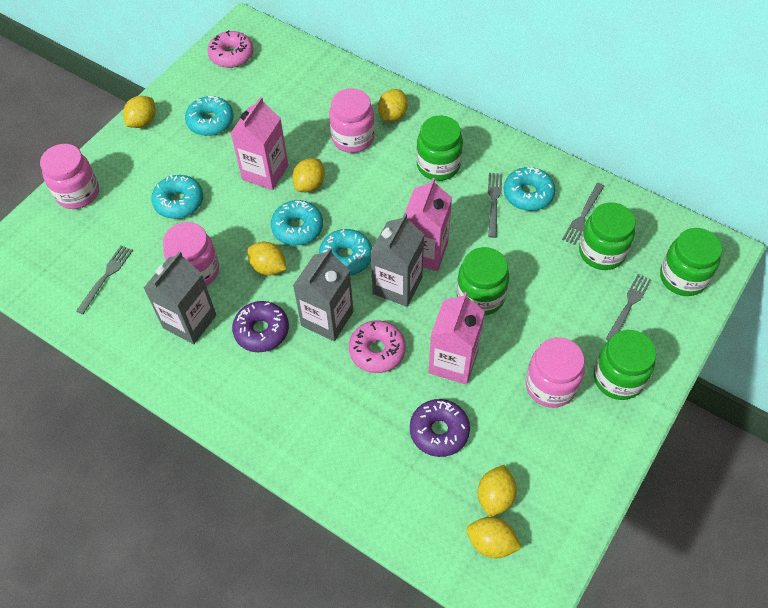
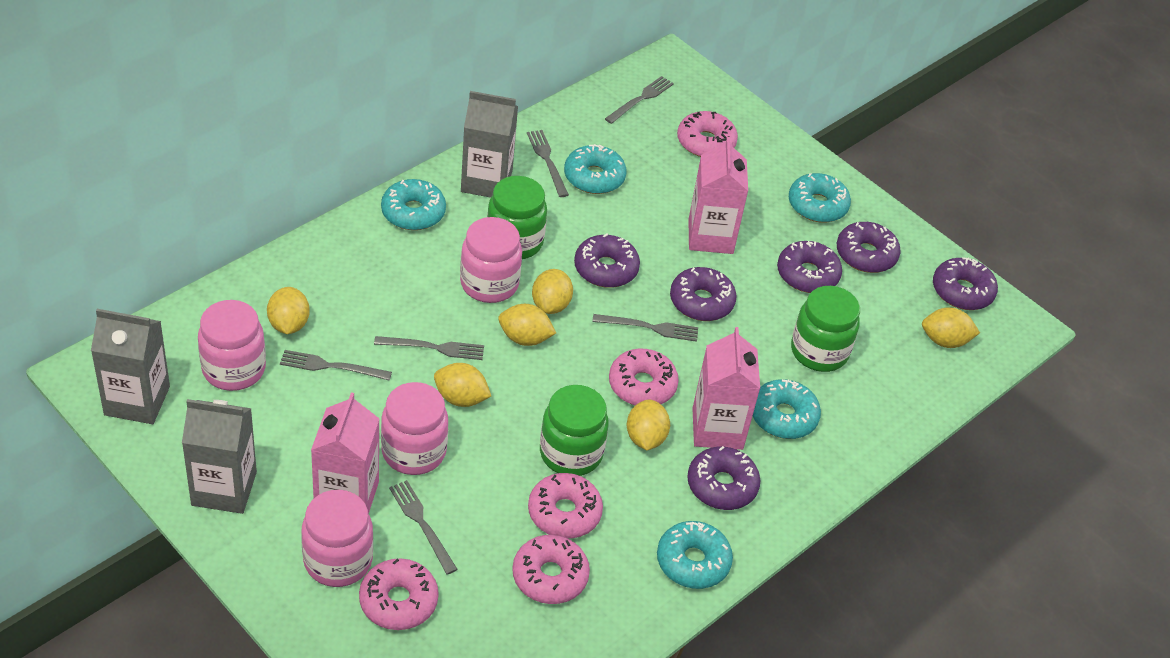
green jar: [416,115,463,181] [457,247,509,316] [579,202,636,270] [594,330,656,400] [660,228,722,296] = 5 -> [487,176,547,259] [540,385,609,476] [791,286,860,372] = 3
grey fork: [76,246,133,314] [488,173,502,238] [562,183,604,245] [606,274,651,341] = 4 -> [280,350,392,381] [374,336,484,360] [389,480,458,575] [527,130,569,197] [592,314,698,342] [605,76,674,124] = 6
pink donut: [207,30,253,68] [349,320,406,373] = 2 -> [359,558,439,630] [512,535,590,604] [528,473,603,539] [609,349,679,406] [677,111,738,157] = 5
purple donut: [232,301,289,352] [410,399,470,457] = 2 -> [574,233,640,288] [670,267,737,321] [687,446,761,510] [777,241,842,293] [837,222,901,273] [933,257,998,310] = 6

